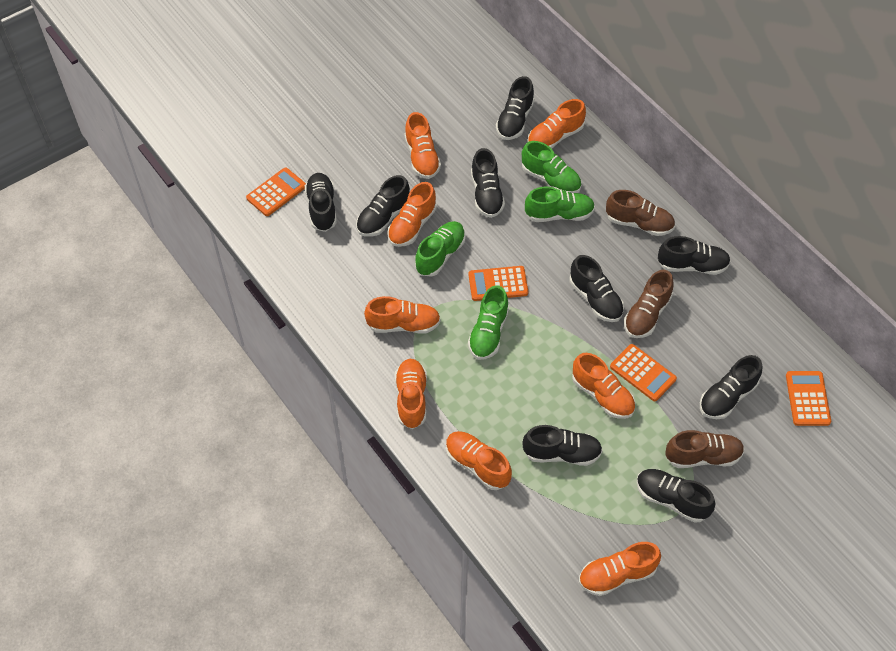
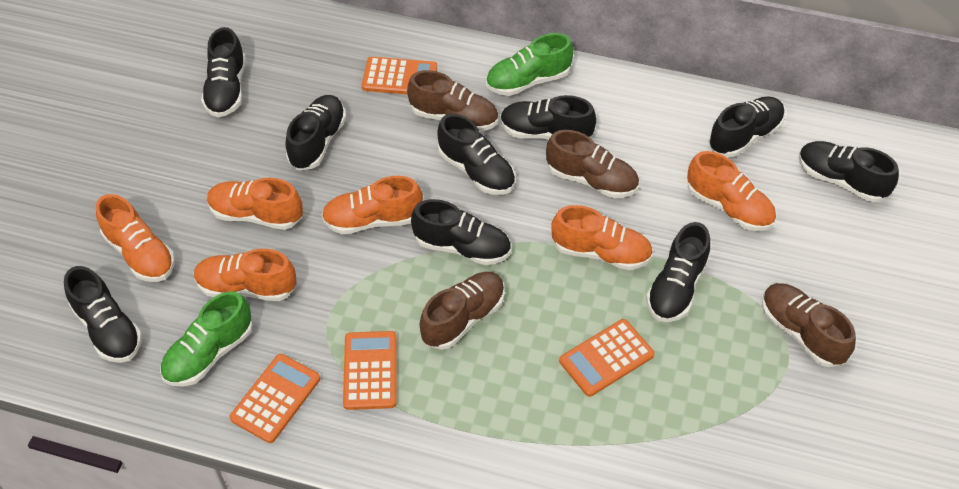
brown shoe: [606,190,675,236] [624,270,674,338] [666,430,744,468] = 3 -> [407,70,498,132] [420,272,505,350] [546,130,639,198] [762,283,856,367] = 4
green shoe: [415,221,466,277] [468,285,509,360] [522,141,581,193] [525,187,595,222] = 4 -> [160,291,253,387] [486,33,574,96] = 2
orange shoe: [364,296,441,334] [387,182,437,247] [395,359,427,429] [405,112,441,179] [446,431,512,490] [527,99,586,149] [572,353,635,419] [579,542,661,596] = 8 -> [96,194,175,282] [194,249,297,301] [207,178,303,230] [321,176,423,234] [551,205,653,270] [687,151,776,231] = 6

